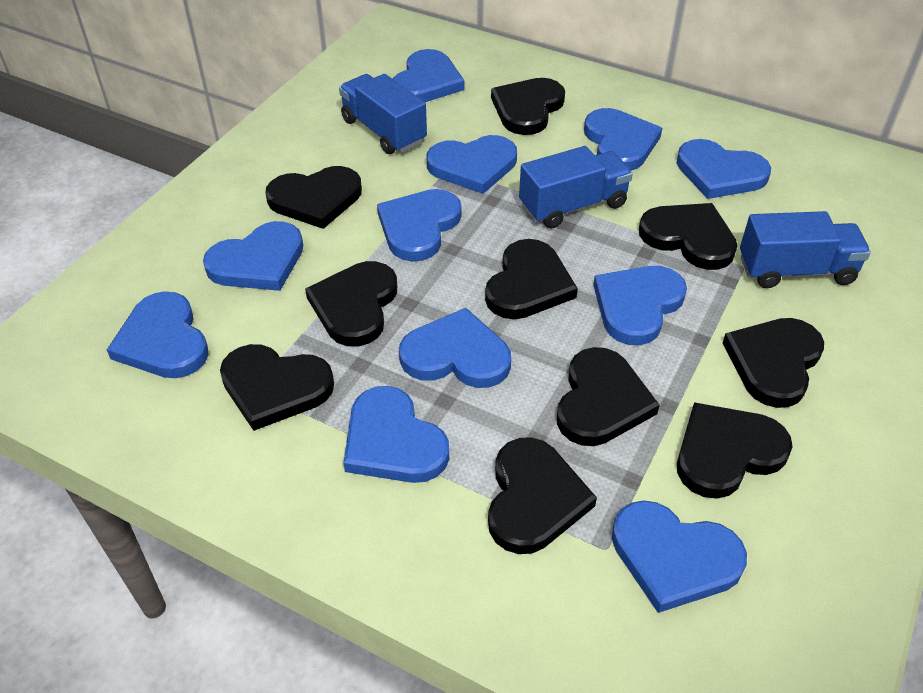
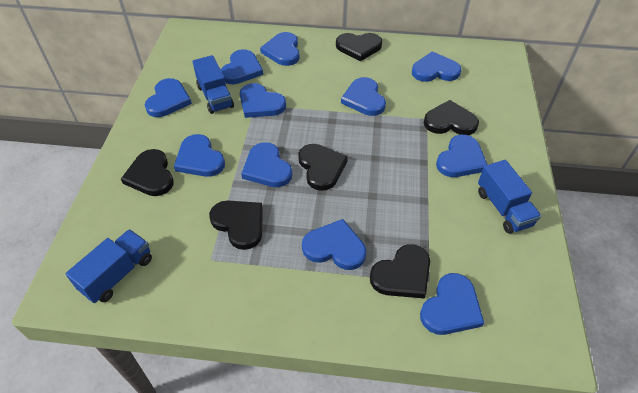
black heart: [220,344,334,431] [265,166,362,229] [305,261,397,347] [485,239,578,319] [488,437,597,554] [491,78,565,135] [557,347,660,446] [639,203,737,270] [677,402,793,499] [723,318,824,408] = 10 -> [121,149,174,196] [209,201,263,250] [298,144,348,191] [336,33,382,61] [370,244,430,299] [424,100,479,135] = 6

